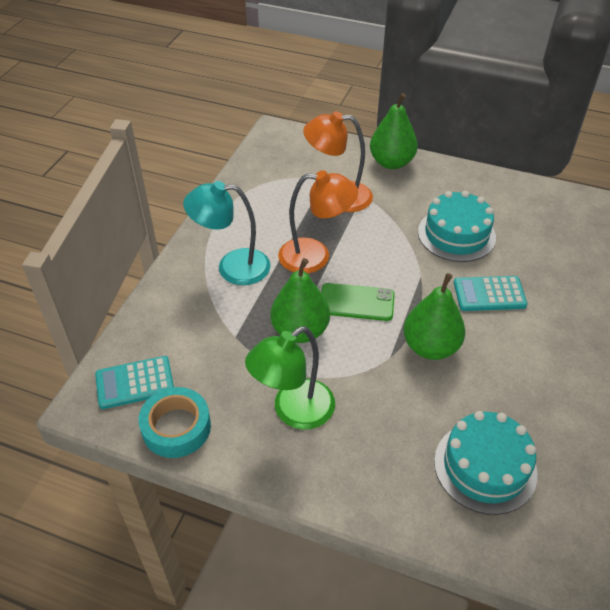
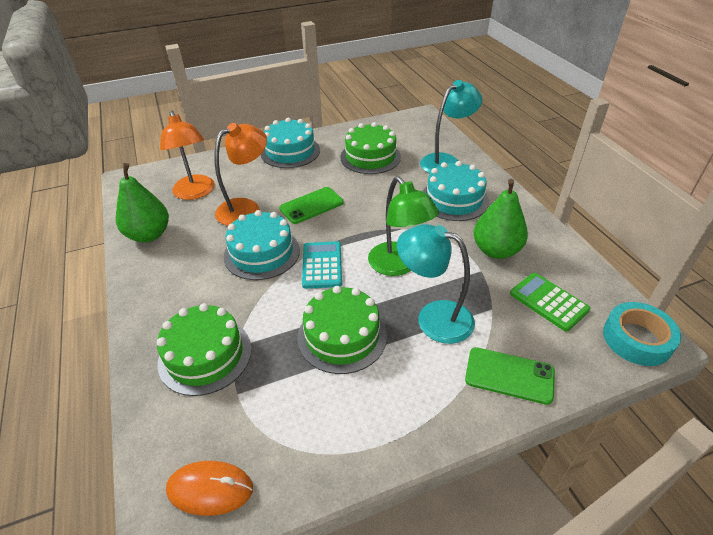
green cake: none = 0 -> [157,303,252,396] [297,286,387,374] [340,122,401,174] = 3
green calculator: none = 0 -> [510,273,591,332] = 1
green pear: [271,258,330,343] [370,93,418,169] [403,273,465,360] = 3 -> [116,163,169,242] [473,179,528,259] = 2
green phone: [321,283,395,321] = 1 -> [279,187,344,224] [465,347,555,405] = 2
orange mouse: none = 0 -> [166,461,253,516] = 1
turquoise cake: [418,191,496,262] [434,411,537,515] = 2 -> [224,210,300,280] [261,118,320,168] [423,161,489,221] = 3
turquoise calculator: [95,356,174,409] [454,276,527,311] = 2 -> [302,241,342,289] = 1
turquoise lamp: [183,181,271,285] = 1 -> [397,224,475,344] [420,80,482,173] = 2

